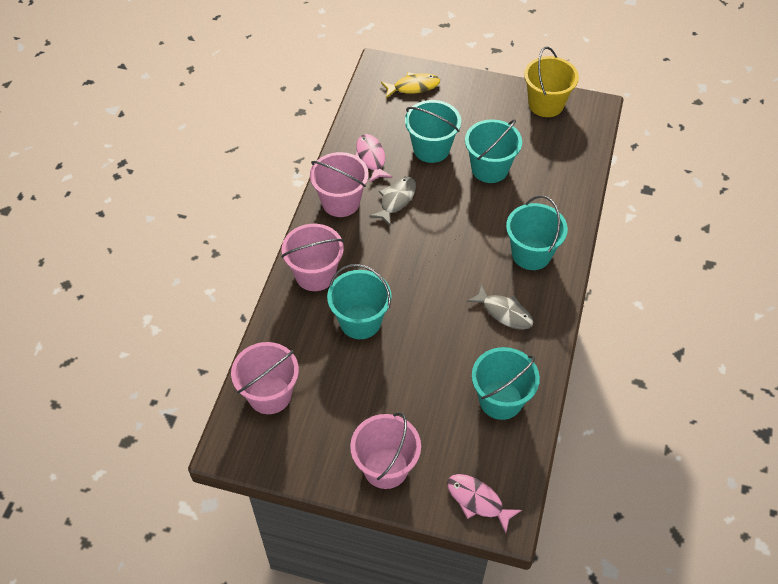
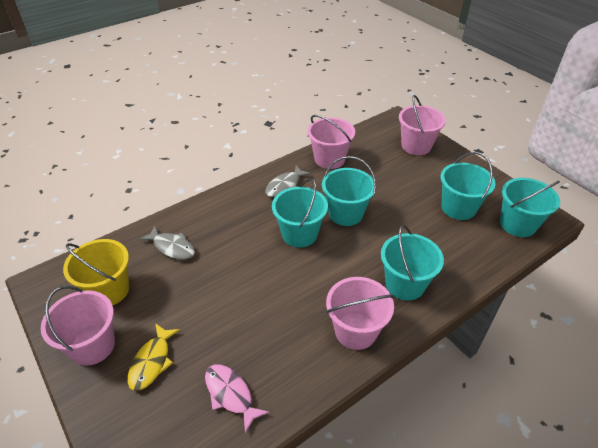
pink fish: [355,134,392,183] [447,474,522,533] = 2 -> [205,364,269,433] = 1

